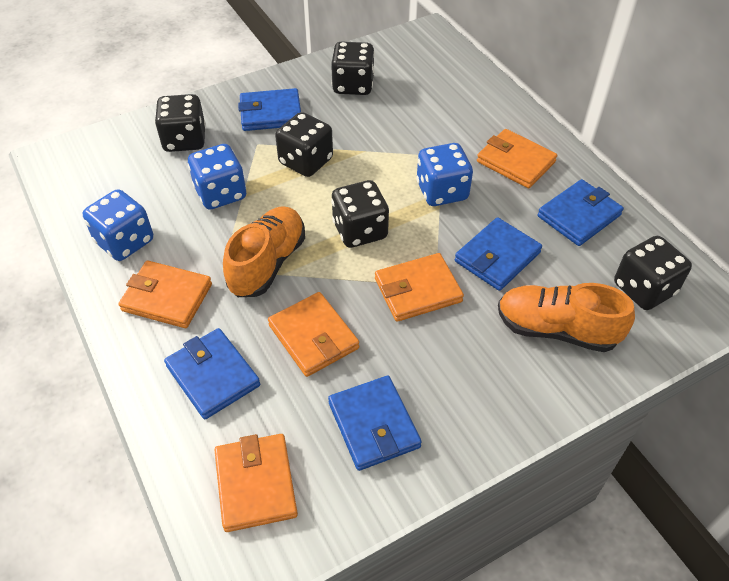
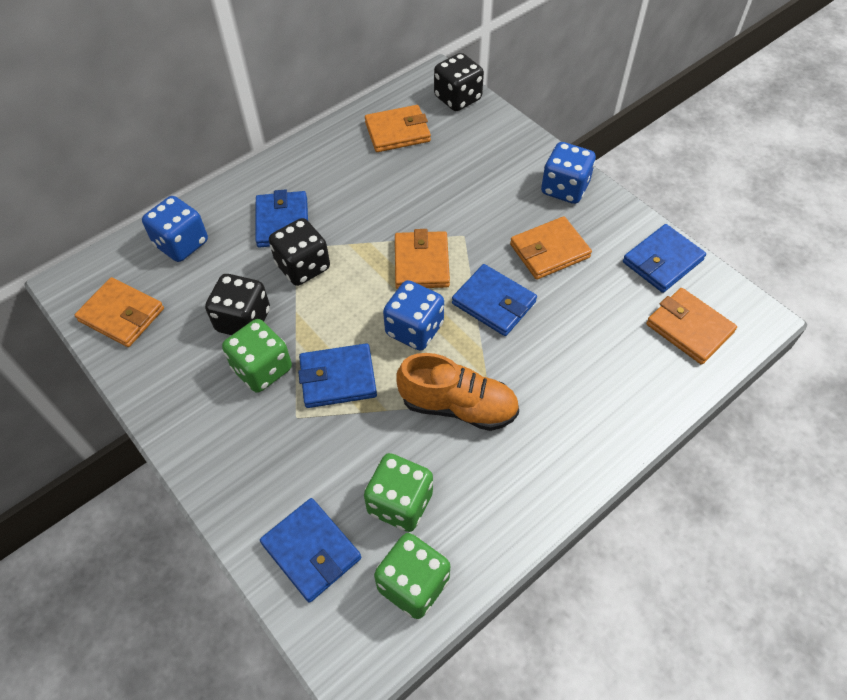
black dice: [155,94,206,152] [275,112,333,177] [331,41,375,95] [331,180,389,248] [614,236,692,310] = 5 -> [205,274,270,335] [269,218,330,286] [434,53,484,111] = 3
green dice: none = 0 -> [222,319,292,393] [364,453,433,532] [374,533,450,619] = 3
orange shoe: [223,206,305,297] [498,283,635,352] = 2 -> [397,353,519,431] = 1

